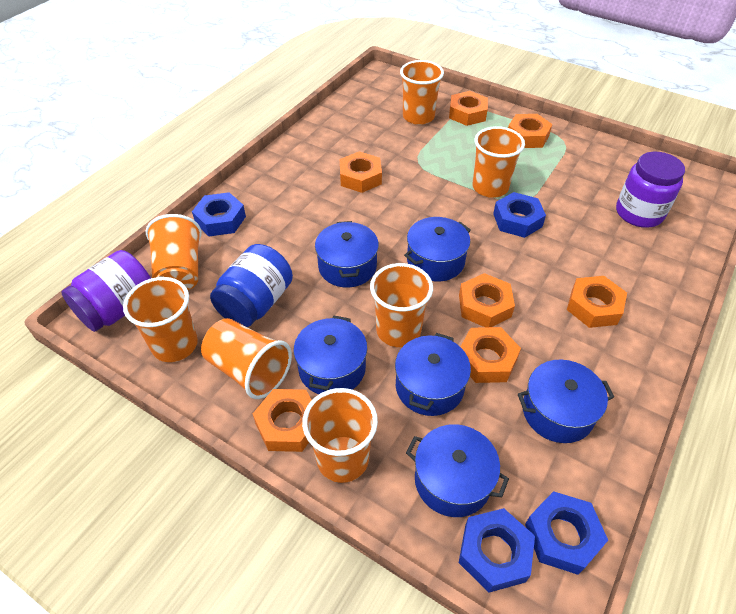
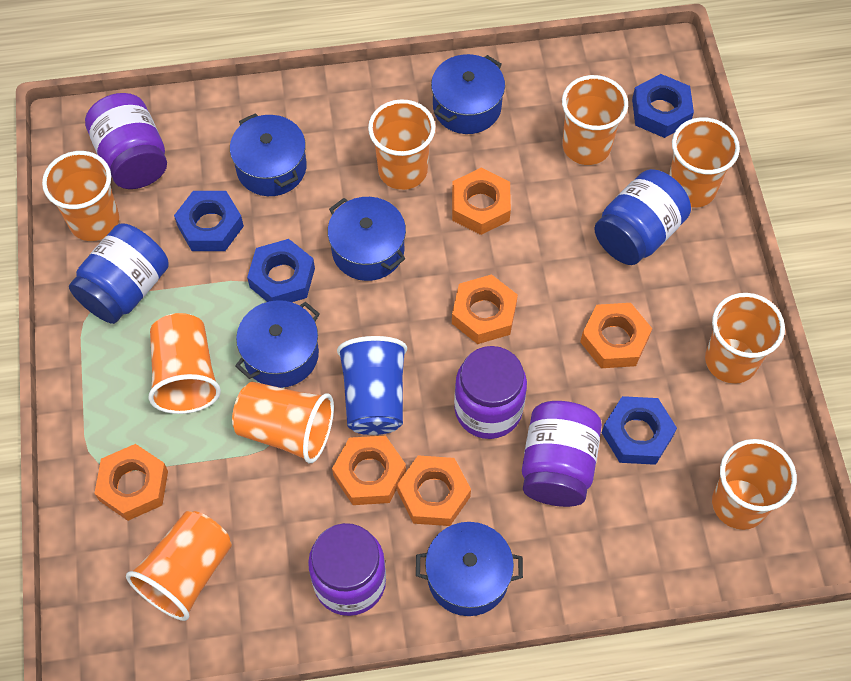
blue cup: none = 0 -> [337,336,407,435] = 1
blue jar: [210,244,293,327] = 1 -> [69,224,169,324] [594,169,691,265] = 2
blue pot: [294,316,367,394] [315,221,379,287] [395,333,471,416] [404,217,471,282] [406,424,509,517] [518,360,614,443] = 6 -> [230,113,307,196] [235,300,320,388] [328,197,406,281] [416,522,523,616] [431,54,505,134] = 5
orange cup: [123,277,198,362] [146,214,202,290] [201,318,292,399] [302,388,378,483] [370,263,433,347] [400,60,444,125] [473,126,525,198] = 7 -> [42,151,119,241] [126,511,232,621] [149,313,221,414] [232,382,334,463] [368,99,435,190] [562,75,628,165] [669,117,740,208] [705,293,785,384] [712,439,797,530] = 9
orange nut: [253,389,312,452] [340,151,382,193] [449,91,488,126] [459,273,515,327] [461,327,521,383] [508,114,552,148] [567,276,627,328] = 7 -> [94,444,168,521] [332,435,406,505] [397,455,471,526] [452,168,511,235] [452,274,518,344] [580,303,652,368] = 6
purple jar: [61,250,151,332] [616,152,685,228] = 2 -> [85,93,167,189] [308,523,386,616] [454,346,527,439] [522,401,602,507] = 4

